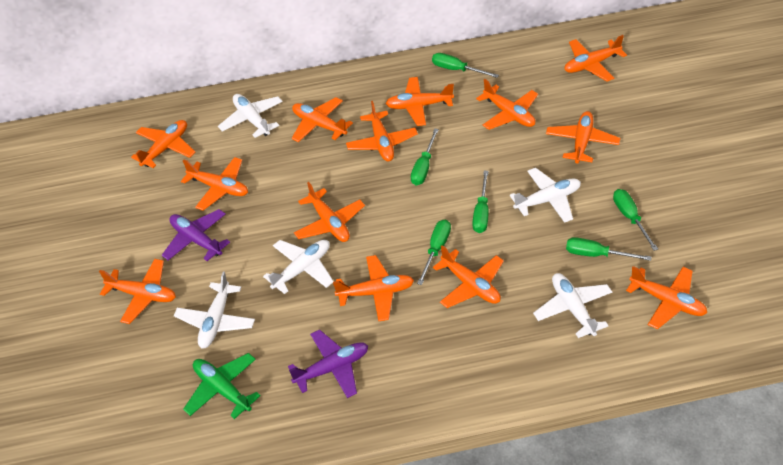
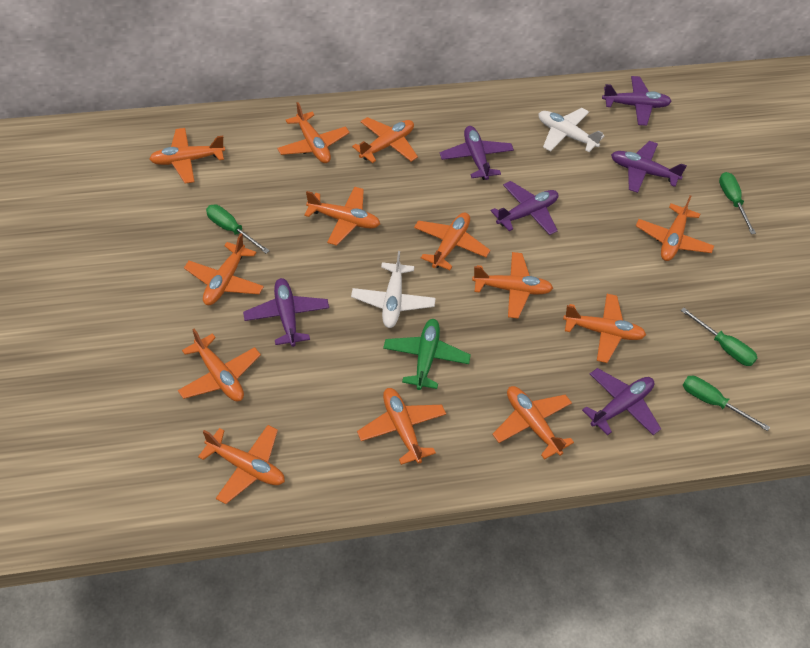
green screwdriver: [411,129,439,185] [417,220,451,285] [432,53,499,78] [472,171,488,233] [566,237,651,261] [613,189,658,251] = 6 -> [206,204,270,254] [681,308,757,366] [683,376,770,431] [719,172,756,234] = 4
purple plane: [162,209,230,261] [288,330,368,398] = 2 -> [243,278,329,347] [440,126,514,180] [491,181,559,235] [582,368,661,435] [602,76,672,126] [611,141,687,193] = 6
white plane: [174,272,255,348] [218,94,283,138] [263,240,334,294] [510,168,581,223] [533,273,612,338] = 5 -> [351,251,435,328] [539,108,604,152] = 2

